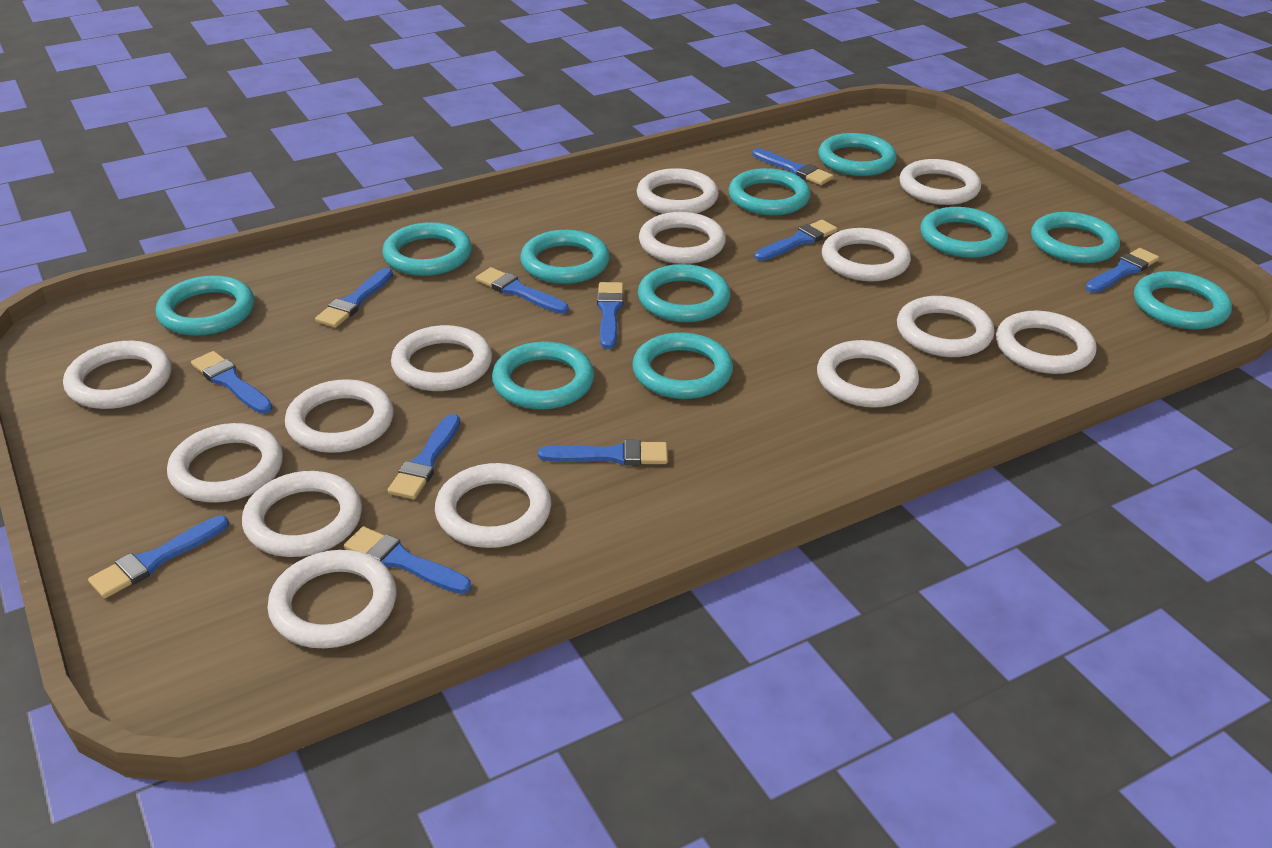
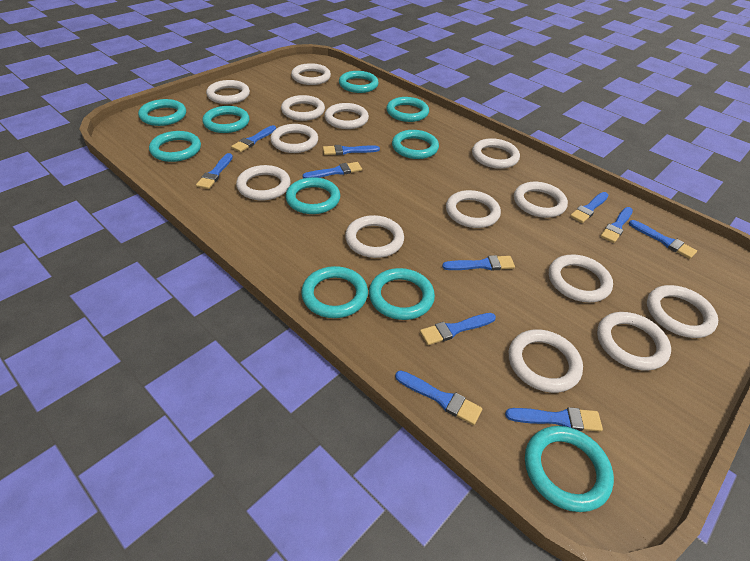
turquoise ring: [156,275,254,336] [382,222,472,276] [492,341,594,410] [520,230,610,284] [632,332,733,399] [638,264,731,322] [729,168,811,215] [818,133,897,176] [920,207,1008,258] [1031,212,1120,263] [1134,271,1232,329] = 11 -> [138,99,186,126] [149,131,201,162] [202,106,249,133] [285,177,340,214] [301,266,368,318] [339,71,379,93] [369,268,435,320] [386,97,429,122] [392,130,439,159] [525,426,614,512] = 10

